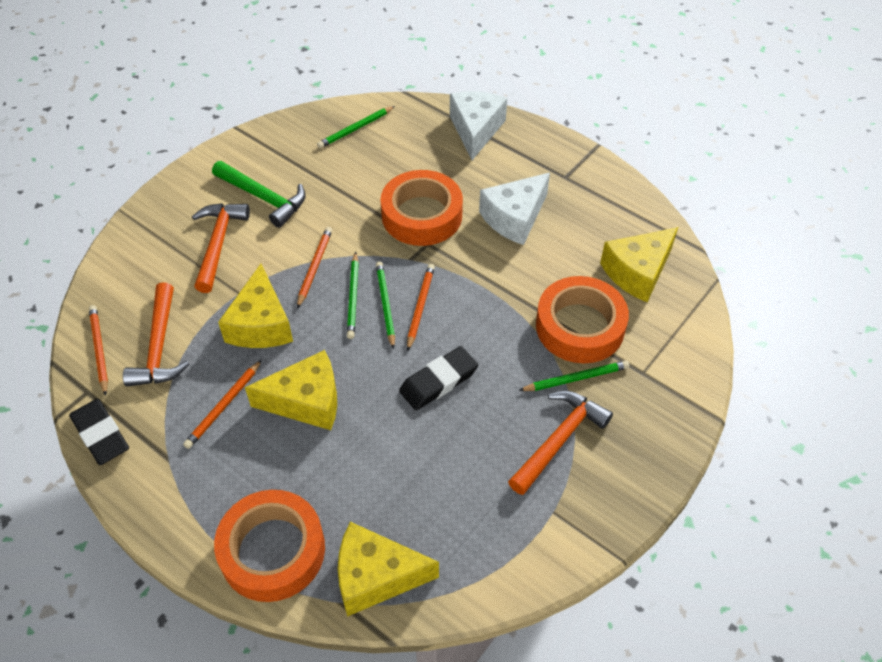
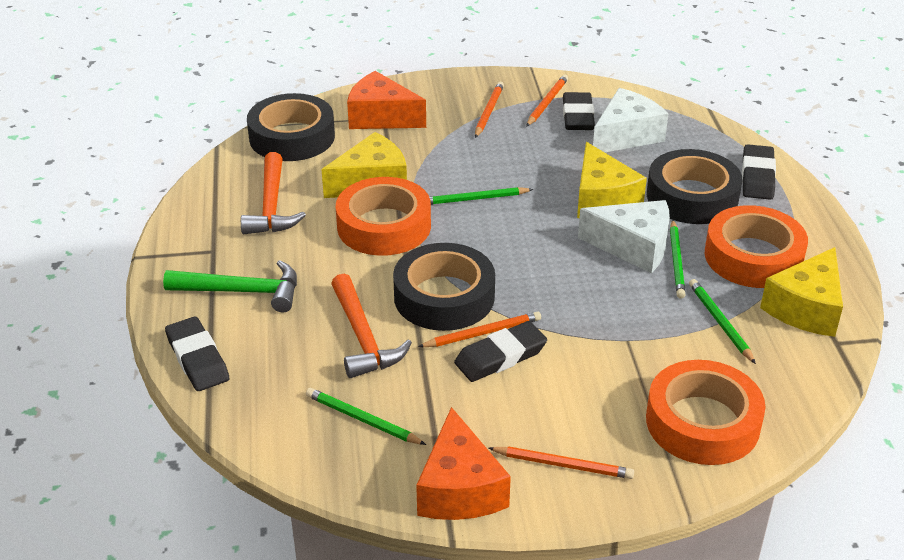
black eraser: [69,399,129,465] [399,346,478,410] = 2 -> [165,317,229,391] [454,321,547,382] [563,92,595,130] [742,144,776,200] = 4
black tape: none = 0 -> [247,93,335,161] [393,243,495,331] [647,149,742,224] = 3
orange cheese: none = 0 -> [347,71,426,129] [416,407,511,520] = 2
orange hammer: [123,282,189,387] [192,203,250,293] [508,391,613,495] = 3 -> [241,152,306,234] [331,274,412,378] = 2
yellow cheese: [218,264,293,348] [245,350,337,430] [338,522,439,617] [600,227,678,302] = 4 -> [322,132,407,198] [577,142,647,218] [760,247,843,337] = 3

